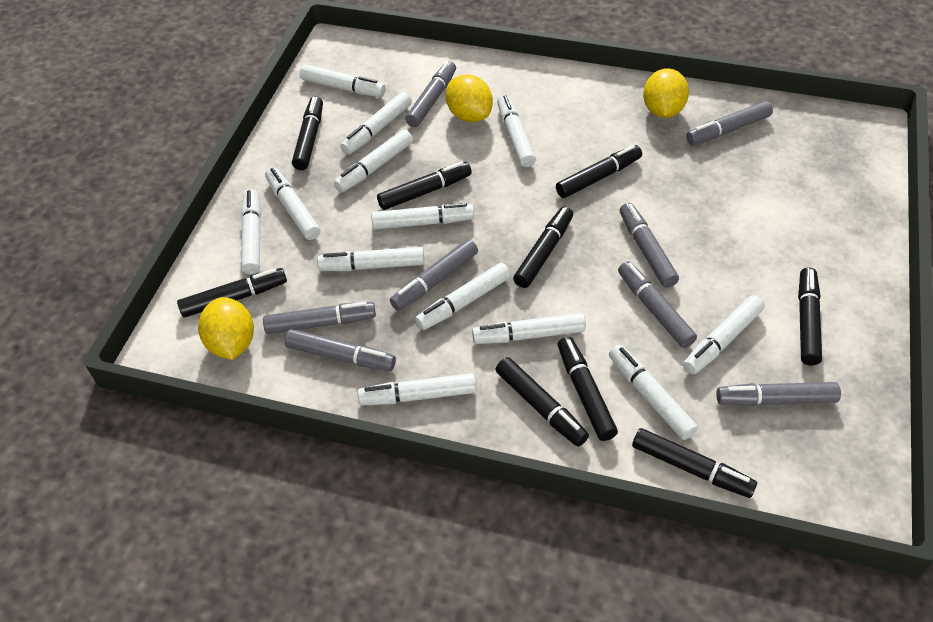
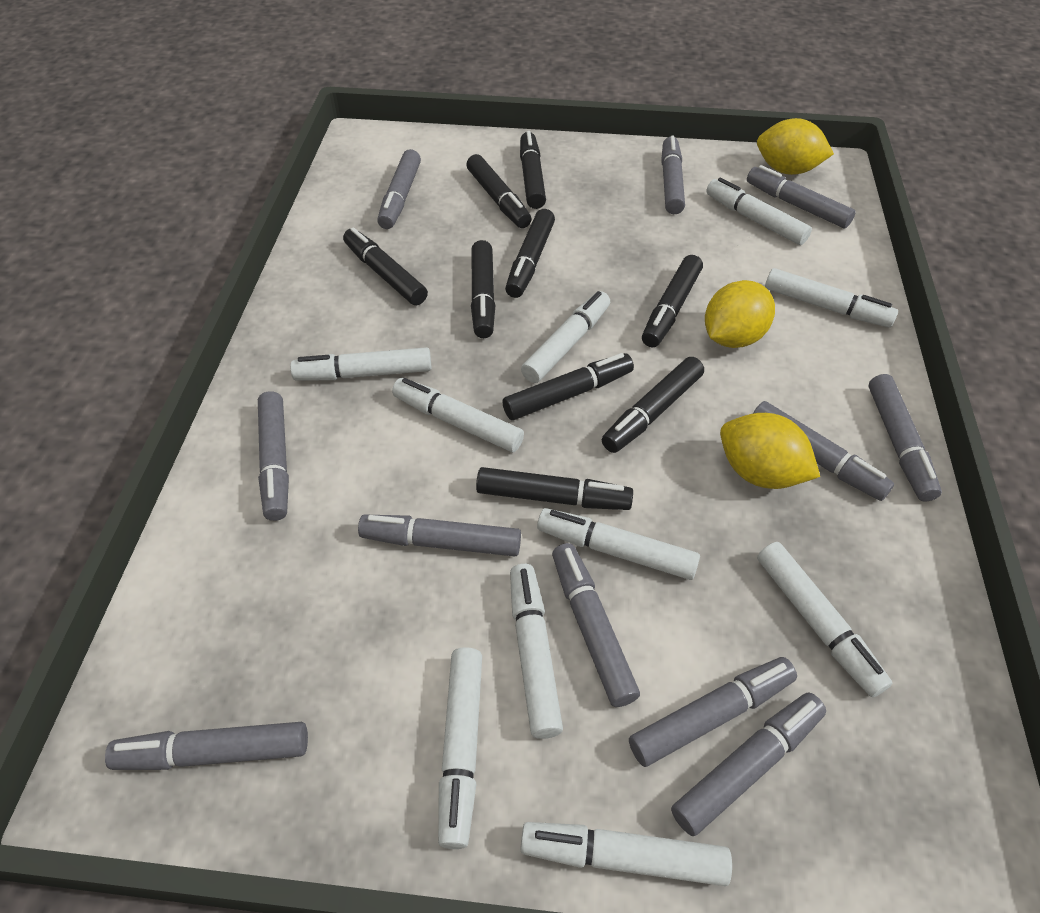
grey marker: [263,302,376,334] [285,329,396,371] [390,239,478,311] [405,61,456,127] [618,261,697,348] [620,203,679,288] [686,101,773,145] [716,382,841,406] = 8 -> [105,722,308,770] [258,391,289,521] [358,514,521,556] [377,149,421,229] [552,543,640,707] [629,657,797,767] [661,136,685,214] [671,692,826,836] [747,165,856,228] [753,401,894,501] [868,374,942,502] = 11
white marker: [241,189,261,274] [265,167,320,240] [300,64,385,97] [317,247,424,271] [334,129,413,193] [340,92,412,155] [358,373,476,406] [371,203,474,230] [415,263,511,330] [472,313,586,344] [497,95,536,167] [609,345,698,440] [683,295,765,375] = 13 -> [290,347,431,380] [392,378,524,452] [438,647,482,849] [510,564,563,739] [520,822,732,886] [521,291,610,383] [537,508,700,580] [706,178,812,245] [757,542,892,697] [765,268,898,327] = 10

